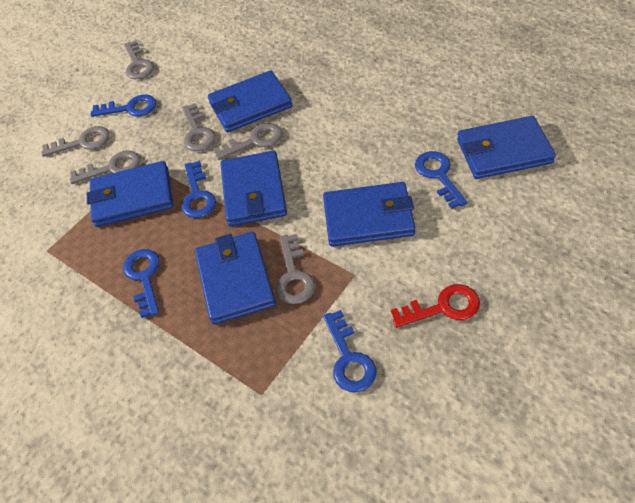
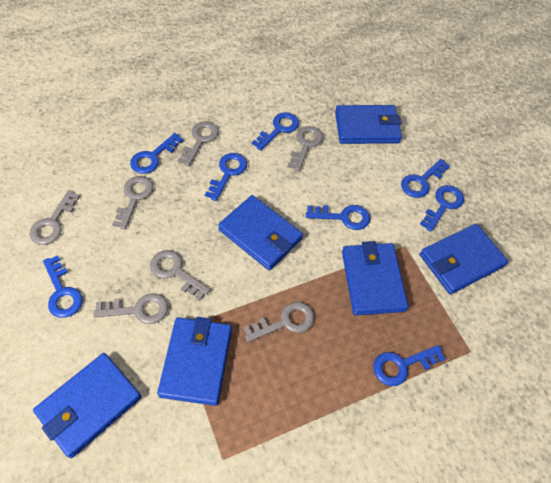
blue key: [91,94,156,117] [123,249,160,318] [181,161,216,218] [323,310,377,392] [415,151,467,209] = 5 -> [43,255,83,318] [130,133,184,174] [205,153,247,201] [252,112,299,151] [306,205,370,230] [373,345,446,386] [401,159,450,198] [420,185,464,232] = 8
grey key: [41,126,110,157] [70,150,140,184] [124,40,154,79] [182,103,216,151] [214,123,282,160] [276,234,315,304] = 6 -> [29,190,80,245] [93,293,168,324] [112,176,153,229] [150,250,210,301] [178,121,219,166] [243,302,314,342] [288,126,323,171] = 7
red key: [391,284,480,328] = 1 -> none = 0

